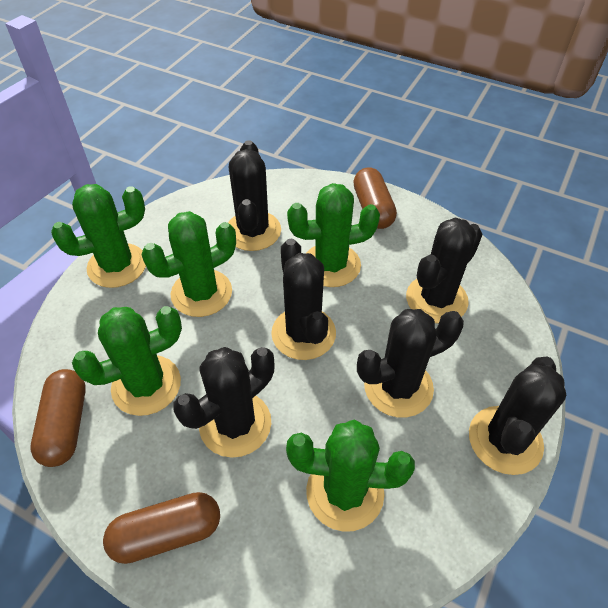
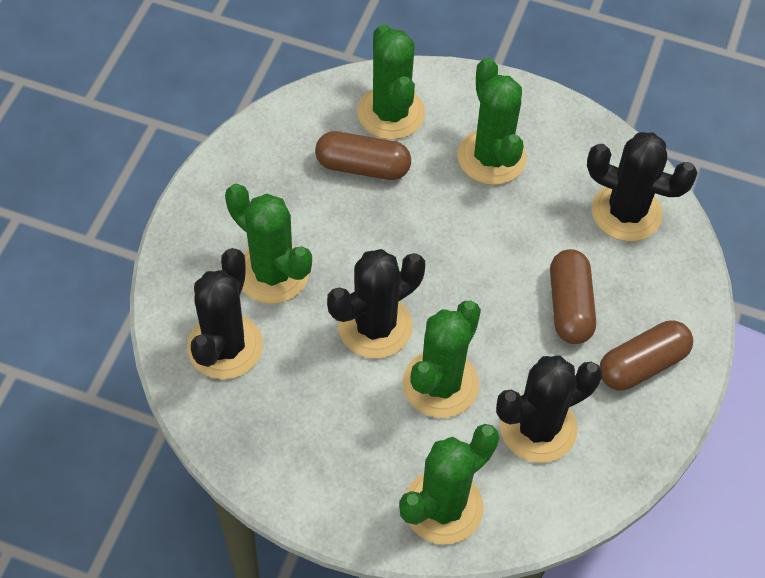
black cactus: [173,347,275,458] [228,140,281,251] [271,239,336,360] [357,309,464,418] [406,218,483,324] [469,357,566,475] = 6 -> [187,248,263,379] [327,249,425,359] [496,355,602,463] [587,132,698,241] = 4

